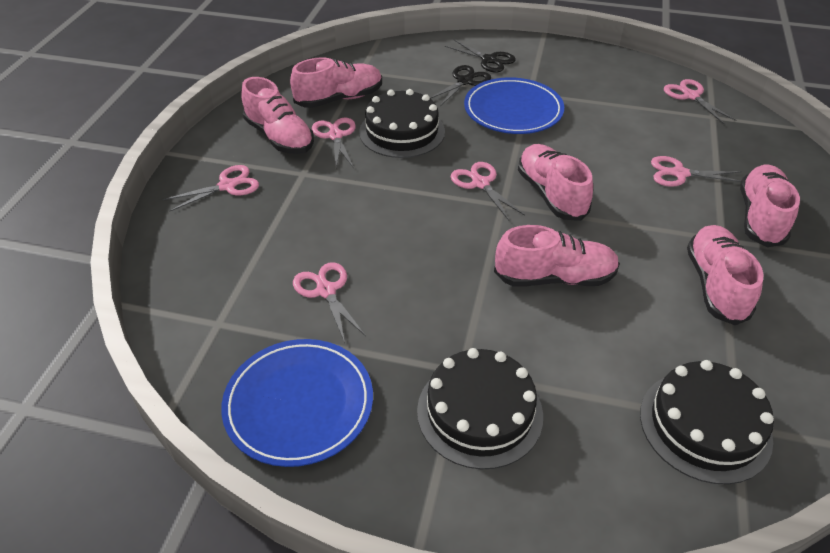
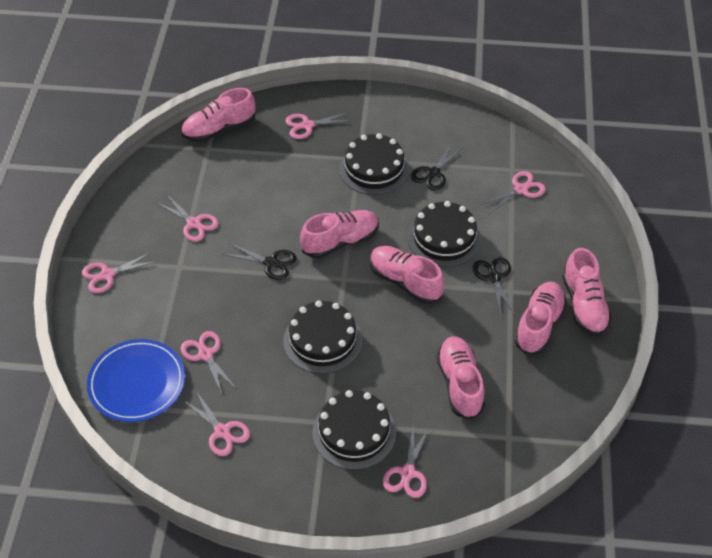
black cake: [359,89,445,158] [417,348,543,469] [640,360,774,484] = 3 -> [283,300,362,374] [313,390,396,470] [339,133,409,195] [408,201,481,267] = 4
black scissors: [430,65,491,106] [445,40,516,72] = 2 -> [223,243,297,280] [411,142,463,191] [472,257,516,317] = 3
blue plate: [221,339,373,467] [464,77,564,134] = 2 -> [87,339,185,422] = 1
pink scissors: [163,165,259,212] [293,262,366,343] [312,118,356,168] [450,162,525,220] [651,156,742,187] [664,79,736,124] = 6 -> [82,252,158,293] [157,194,219,242] [181,331,236,394] [183,391,250,456] [285,112,353,139] [383,423,429,498] [480,171,546,214] = 7

